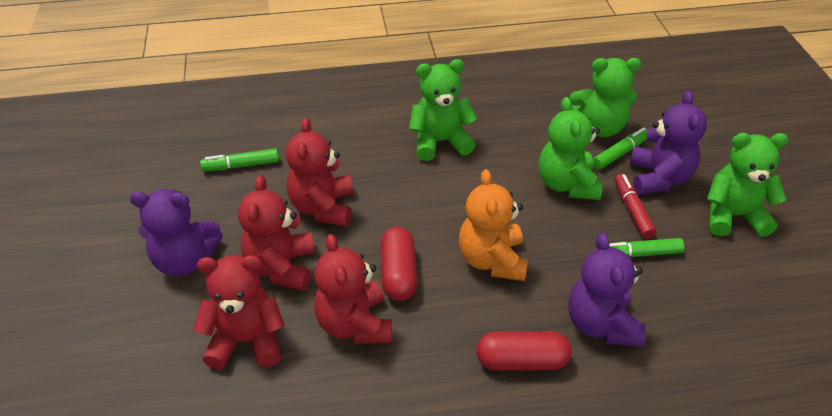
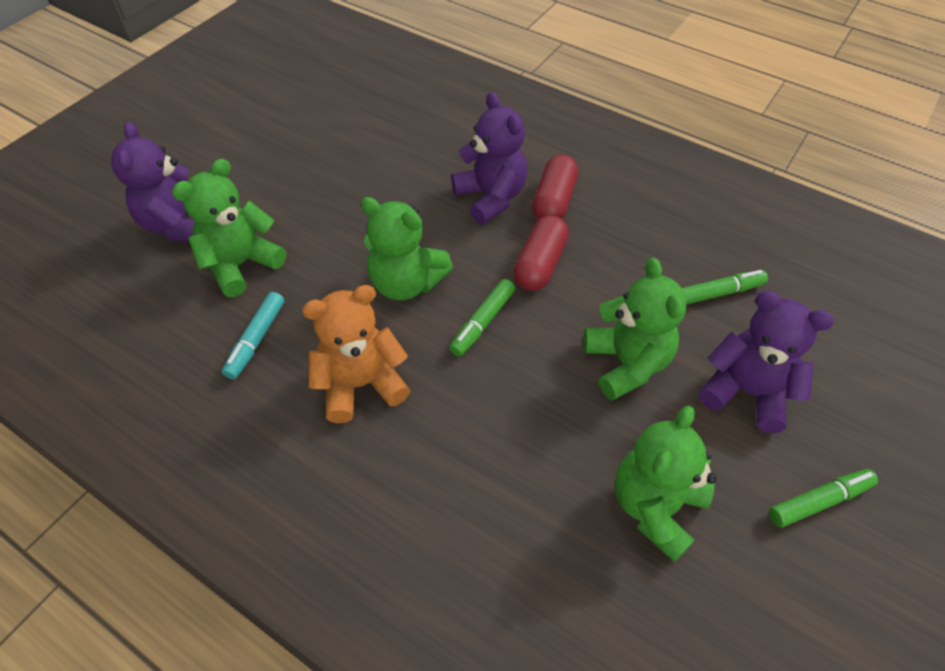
red marker: [615,174,657,239] = 1 -> none = 0
red teddy bear: [193,255,285,370] [238,175,315,291] [286,118,353,227] [314,234,392,344] = 4 -> none = 0
turquoise marker: none = 0 -> [222,292,284,380] = 1

